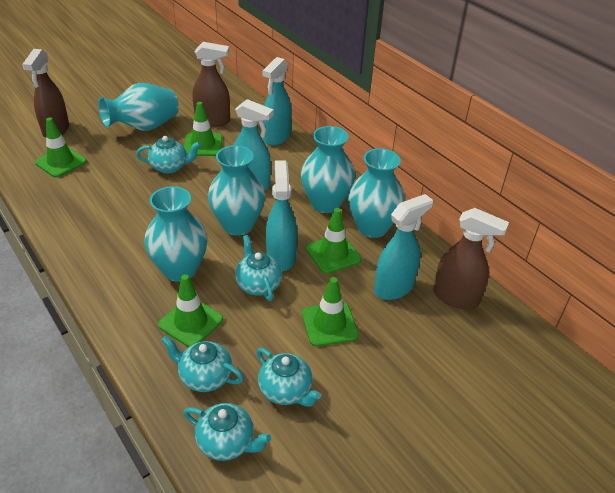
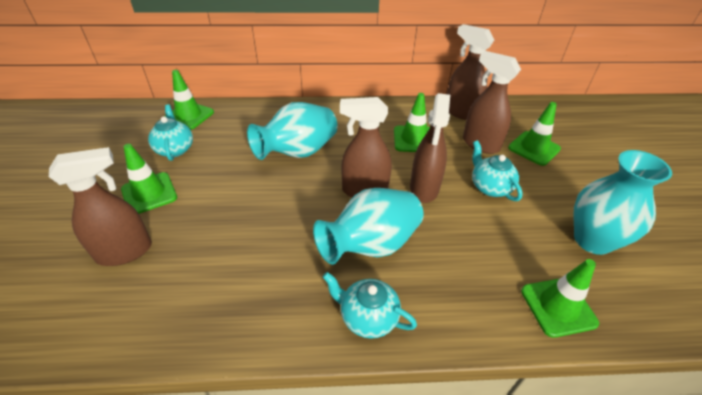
brown spray bottle: [22,49,69,138] [193,42,230,127] [433,208,509,309] = 3 -> [49,147,152,266] [340,97,392,197] [410,93,450,203] [447,24,494,120] [463,51,521,154] = 5
turquoise spray bottle: [234,99,273,191] [262,57,292,146] [266,160,297,271] [374,194,433,300] = 4 -> none = 0
turquoise teapot: [136,136,201,174] [161,336,244,392] [183,403,271,461] [235,235,282,301] [256,348,321,407] = 5 -> [148,104,193,161] [323,272,417,339] [472,140,523,201] = 3
turquoise vase: [99,83,179,131] [145,186,208,282] [208,145,265,236] [301,126,355,213] [348,148,405,238] = 5 -> [247,102,337,160] [313,188,424,265] [573,150,672,255] = 3

